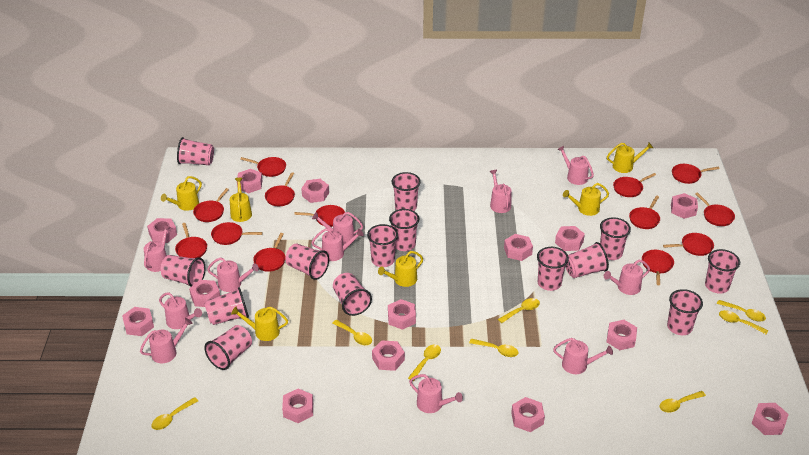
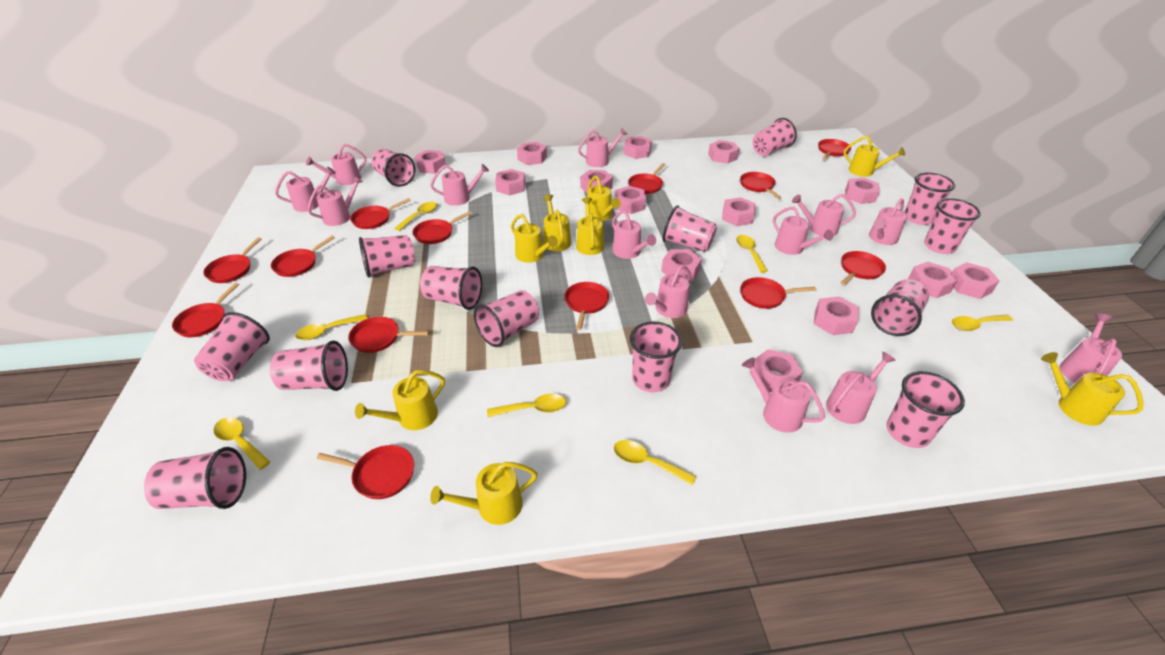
pink watering can: [140,318,193,363] [144,225,171,272] [159,292,202,329] [207,258,259,292] [311,228,364,261] [312,212,363,244] [409,374,463,413] [489,170,511,213] [553,338,613,374] [558,146,594,185] [604,260,650,295] = 11 -> [275,167,336,212] [306,144,366,185] [308,176,363,226] [430,164,489,206] [578,128,627,167] [612,210,656,259] [645,265,691,318] [742,357,825,433] [773,206,833,255] [792,194,856,236] [826,352,896,424] [869,198,907,245] [1060,313,1122,383] = 13
yellow spoon: [151,397,198,430] [332,320,372,345] [408,344,441,381] [469,338,519,357] [498,298,540,323] [659,391,706,413] [717,300,766,321] [719,310,768,335] = 8 -> [213,417,270,470] [295,314,368,340] [394,202,437,231] [487,394,566,417] [614,440,696,485] [736,235,768,273] [952,315,1013,331] = 7
yellow watering can: [161,176,202,211] [230,178,252,222] [231,307,288,341] [378,251,423,287] [563,183,609,216] [607,143,653,173] = 6 -> [355,370,445,430] [430,462,537,525] [511,214,558,263] [543,195,571,251] [576,198,604,255] [587,176,621,221] [844,136,905,177] [1041,352,1144,426] = 8

